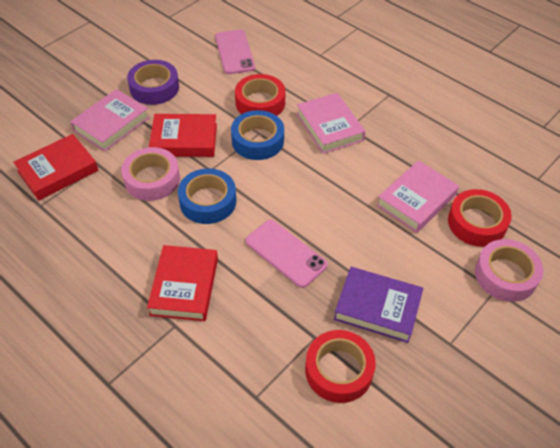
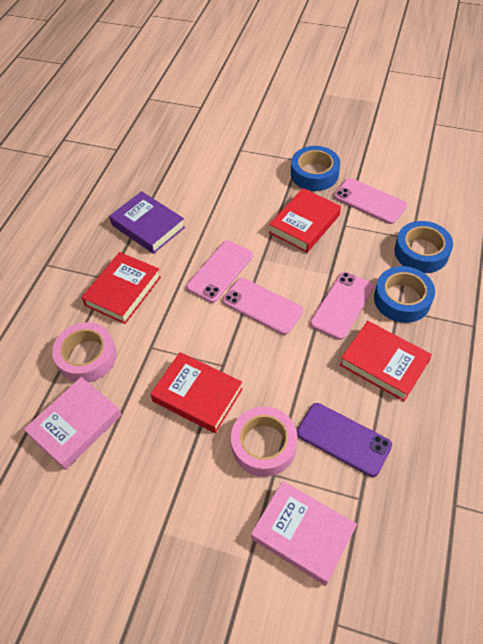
blue tape: [178,168,236,224] [231,110,284,160] = 2 -> [291,146,340,191] [374,266,435,323] [394,221,453,273] = 3
pink book: [70,89,150,151] [297,93,366,154] [377,160,459,233] = 3 -> [24,377,122,470] [251,481,357,586] = 2
pink phone: [215,30,255,74] [245,220,328,288] = 2 -> [186,240,253,303] [222,278,303,335] [310,272,374,340] [334,178,407,224] = 4
purple phone: none = 0 -> [297,403,392,477] = 1
purple tape: [127,60,179,105] = 1 -> none = 0
red book: [13,134,98,201] [147,245,218,321] [149,114,217,157] = 3 -> [82,252,161,324] [150,352,243,433] [269,188,341,253] [340,321,432,401] = 4
red tape: [235,74,285,116] [305,330,376,403] [448,189,512,247] = 3 -> none = 0

